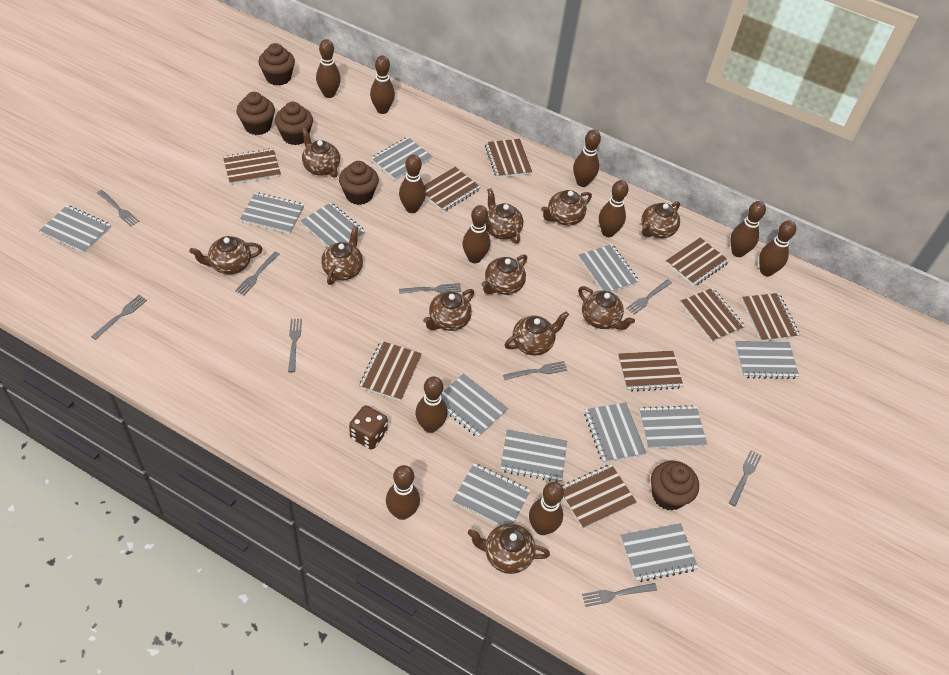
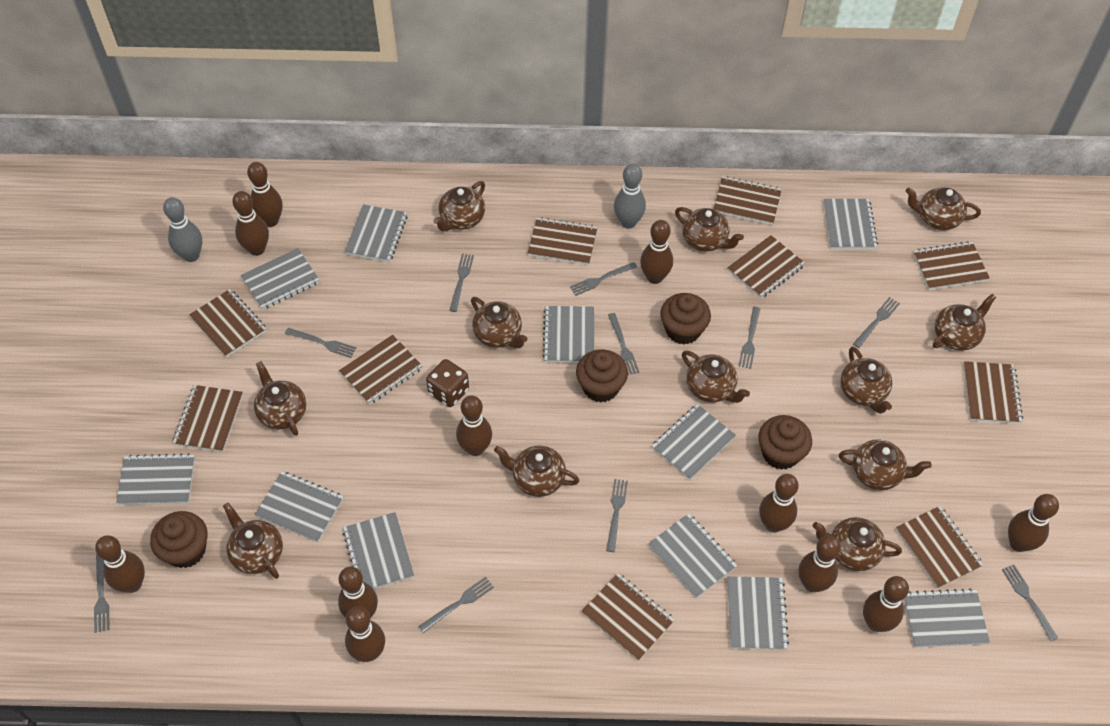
brown cupcake: [236,92,275,135] [258,43,295,86] [275,102,313,145] [339,161,379,205] [651,461,699,510] = 5 -> [150,511,208,568] [576,349,628,402] [660,293,711,345] [758,415,812,470] = 4
brown notebook: [223,148,281,185] [359,341,422,401] [424,167,481,212] [485,139,532,178] [562,464,637,529] [618,351,684,392] [666,237,729,286] [680,288,745,342] [741,293,800,341] = 9 -> [173,385,243,452] [189,289,267,357] [339,334,422,405] [528,217,598,265] [582,573,675,661] [713,176,782,225] [727,235,805,298] [896,506,983,589] [913,241,990,290] [963,361,1023,424] = 10
brown teapot: [189,236,262,274] [302,128,340,178] [321,226,363,285] [423,289,474,331] [468,523,550,574] [481,254,527,295] [485,188,523,243] [505,311,569,356] [541,190,592,226] [578,286,635,330] [641,201,680,238] = 11 -> [223,503,283,579] [254,361,306,436] [433,181,485,231] [471,297,527,348] [494,446,579,497] [675,207,744,252] [682,351,750,403] [813,517,902,571] [839,439,932,490] [840,347,892,414] [906,187,981,230] [933,294,996,350] = 12
grey bowling pin: none = 0 -> [163,197,202,262] [614,164,646,229] = 2
grey fork: [91,295,147,340] [97,190,140,226] [235,251,280,296] [288,319,302,372] [399,283,461,294] [503,361,567,380] [582,583,657,607] [626,279,672,315] [729,450,762,507] = 9 -> [94,554,110,633] [285,328,356,358] [419,577,494,633] [449,254,474,312] [570,262,637,296] [606,479,628,552] [608,313,639,375] [739,307,761,369] [853,297,900,348] [1002,565,1058,641] = 10
grey notebook: [39,205,111,253] [240,192,304,234] [300,202,365,247] [371,137,432,180] [441,373,508,438] [452,463,531,525] [500,429,567,482] [578,244,639,292] [584,402,646,463] [620,523,698,582] [639,405,707,449] [735,341,799,379] = 12 -> [116,453,195,505] [241,248,319,310] [255,471,344,542] [343,512,414,589] [344,204,408,262] [543,306,594,363] [648,514,737,598] [652,404,736,480] [727,576,789,650] [823,199,878,249] [904,588,990,648] = 11

